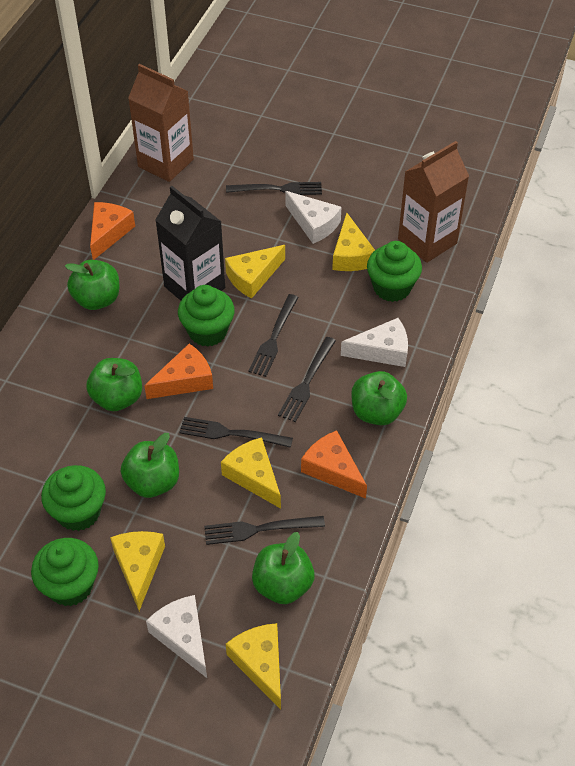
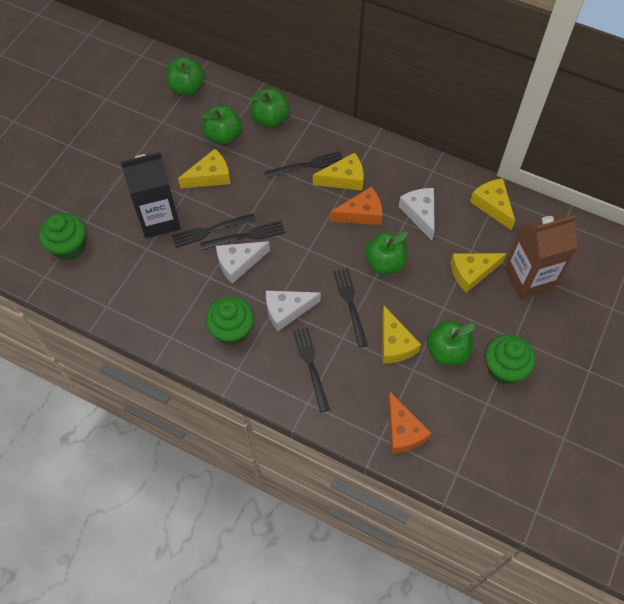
brown carton: [128,64,194,182] [398,141,469,263] = 2 -> [505,215,578,299] = 1
green cupcake: [31,538,99,606] [41,465,106,531] [178,285,235,347] [367,241,422,302] = 4 -> [39,213,85,261] [205,296,254,345] [485,334,536,384] = 3
orange cheese: [90,202,135,260] [144,344,213,399] [301,430,367,499] = 3 -> [330,187,382,225] [388,391,431,454] = 2

